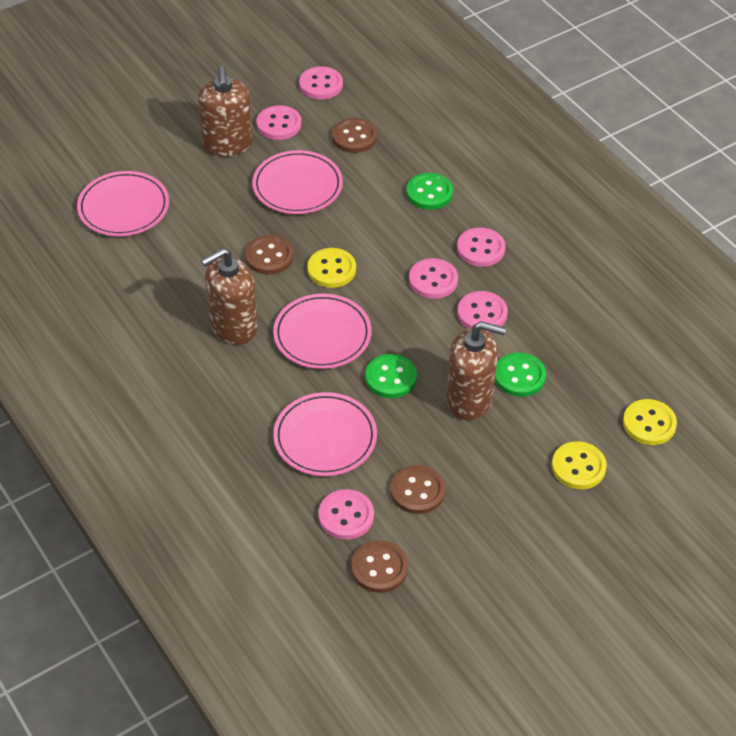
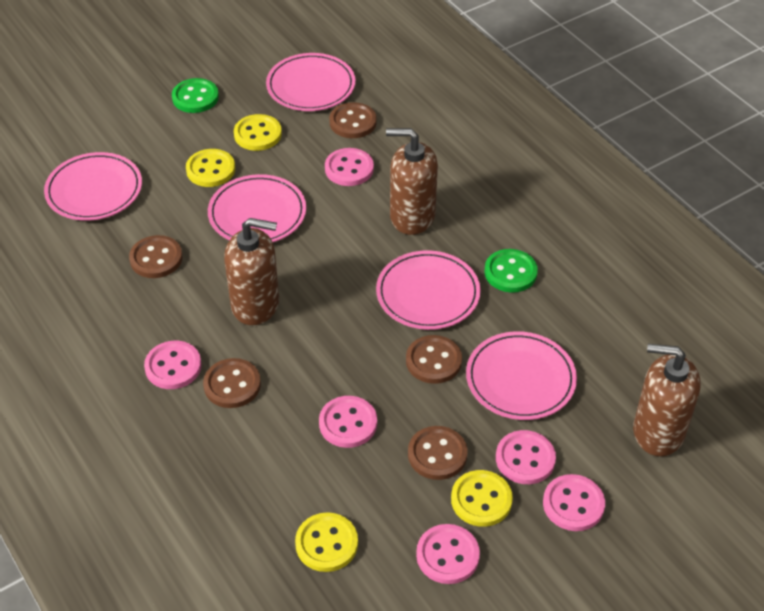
brown button: [245,235,294,275] [332,118,377,153] [351,540,408,593] [390,465,445,514] = 4 -> [129,235,182,278] [203,358,261,408] [329,102,377,138] [406,335,462,384] [408,426,468,480] = 5
green button: [365,354,417,398] [406,173,453,210] [495,353,546,397] = 3 -> [172,78,219,113] [484,249,538,293] = 2
pink plate: [77,171,169,236] [252,150,343,214] [273,294,372,369] [273,392,377,476] = 4 -> [44,152,142,221] [208,174,306,242] [266,53,355,111] [376,250,480,330] [466,331,577,420] = 5
yellow button: [307,248,356,288] [552,441,607,489] [623,399,677,445] = 3 -> [186,149,235,187] [234,114,282,151] [295,512,358,572] [451,470,513,527] = 4

